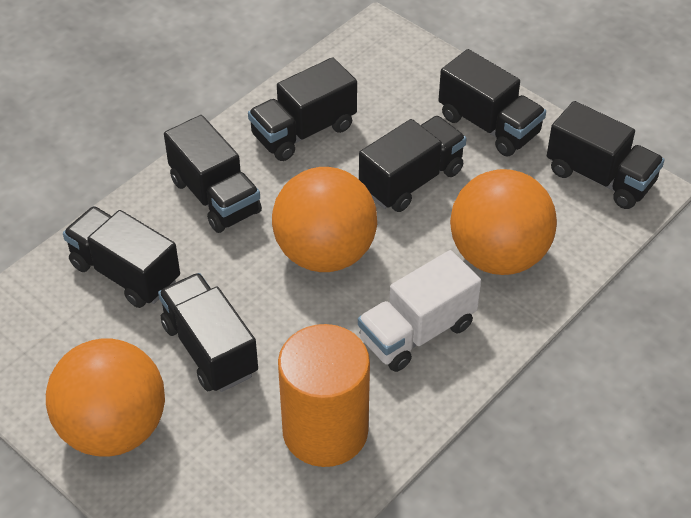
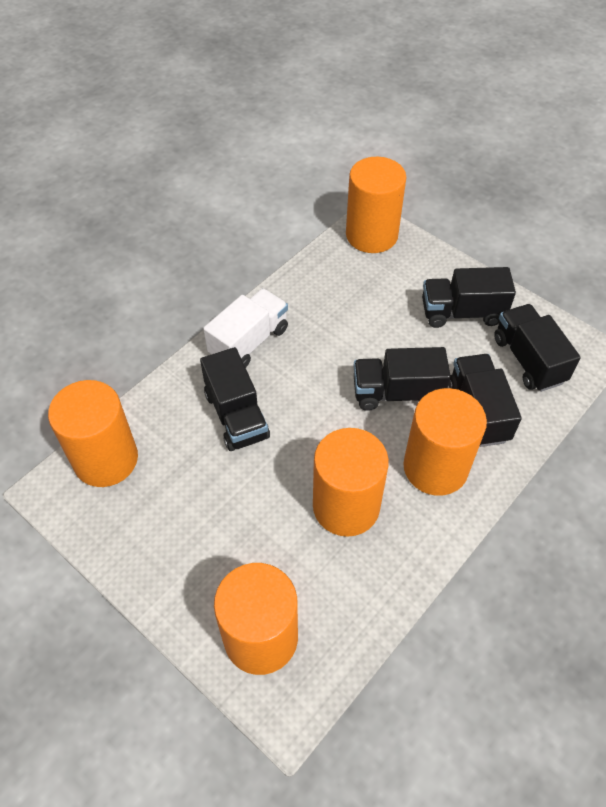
black truck: [63,206,180,308] [158,273,258,392] [164,115,262,233] [248,57,357,161] [359,116,467,212] [439,49,546,156] [547,101,665,209] = 7 -> [200,347,270,451] [353,347,451,411] [422,267,516,328] [449,354,522,447] [494,304,581,392] = 5
orange ball: [46,338,165,457] [272,167,377,272] [450,169,557,275] = 3 -> none = 0
orange cylinder: [278,324,370,467] = 1 -> [48,380,138,487] [214,563,298,675] [313,428,389,537] [346,157,406,253] [403,388,487,496] = 5

